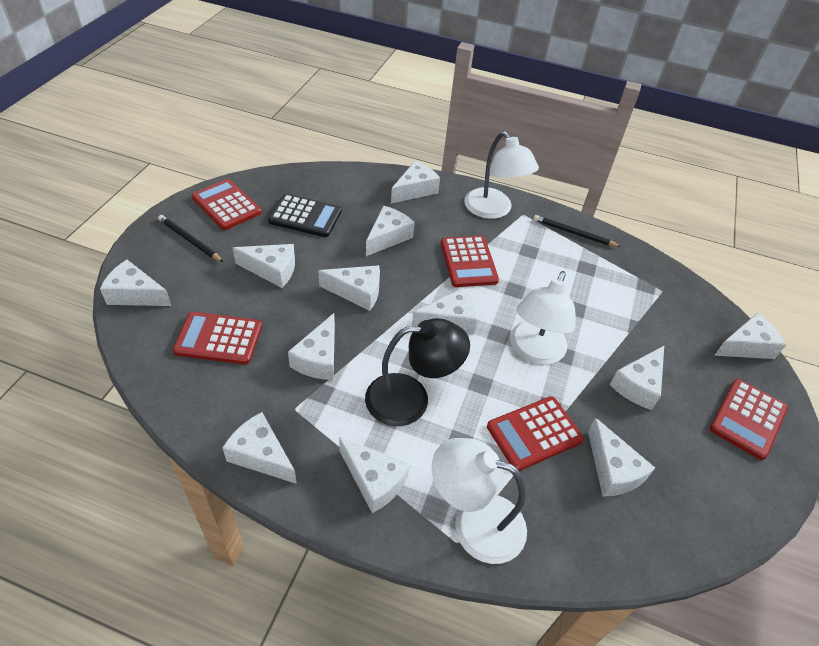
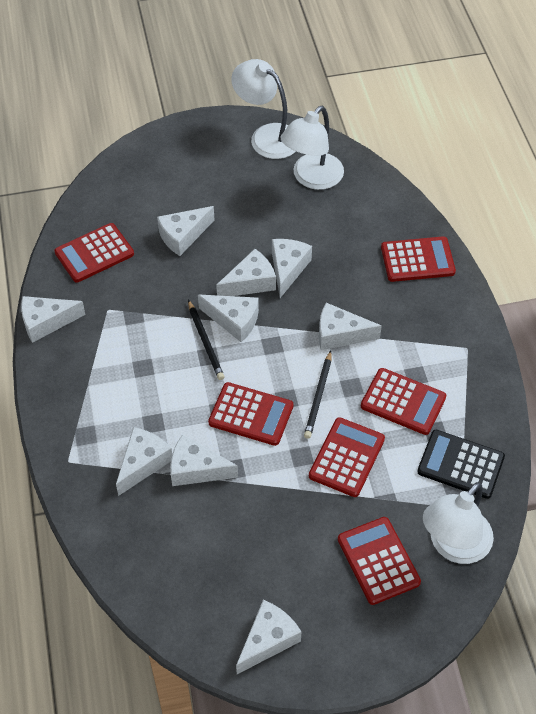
black lamp: [365,318,470,426] = 1 -> none = 0
red calculator: [173,312,262,364] [192,179,262,230] [441,236,499,287] [487,396,584,471] [710,379,788,460] = 5 -> [54,223,134,283] [208,382,293,446] [309,417,385,497] [338,517,421,605] [361,368,446,435] [381,236,456,282] = 6
white cheese: [100,260,171,306] [222,412,297,484] [233,244,295,288] [288,313,335,380] [318,265,380,311] [339,437,410,513] [366,206,415,256] [391,161,440,203] [412,288,477,335] [588,418,655,497] [610,346,664,410] [714,313,786,359] = 12 -> [21,296,85,343] [116,427,172,496] [157,206,214,256] [170,435,238,486] [198,295,259,342] [216,249,276,296] [236,600,301,674] [272,239,312,298] [319,303,382,350] = 9

